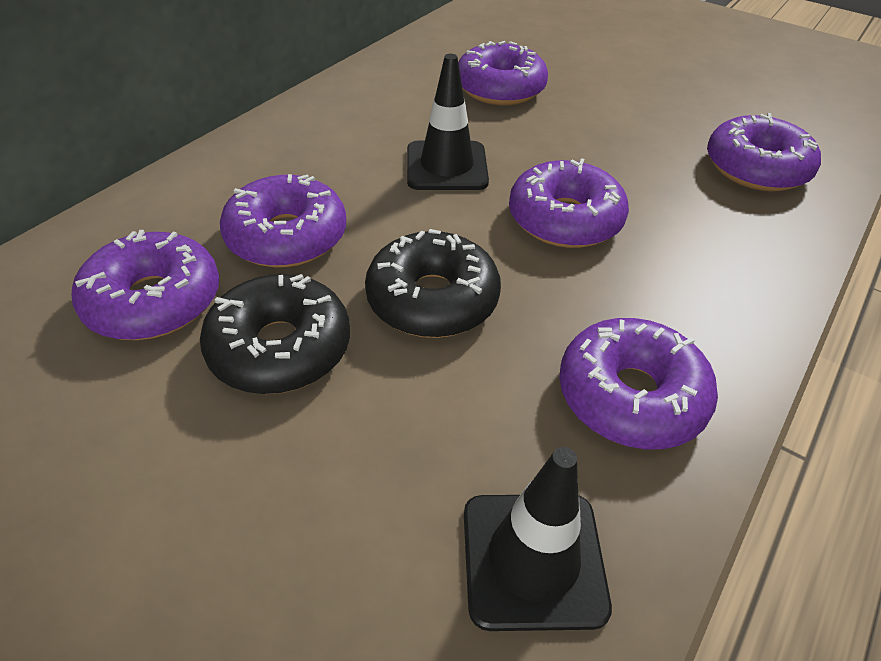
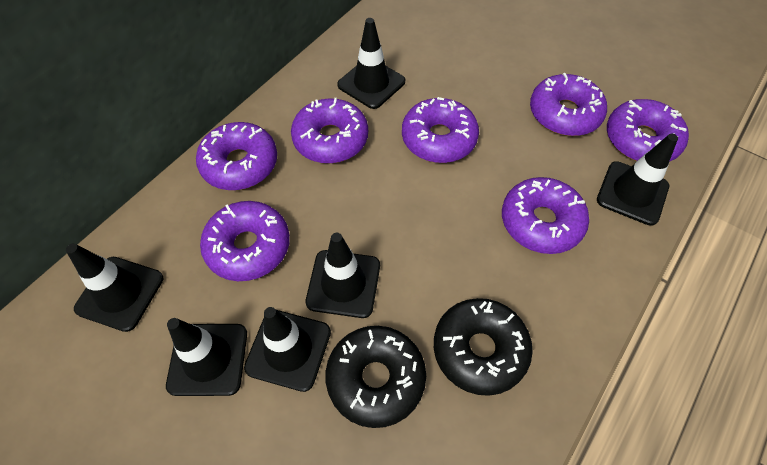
black traffic cone: [407,54,489,190] [464,447,612,631] = 2 -> [66,244,163,332] [166,318,247,396] [244,307,331,392] [306,233,380,318] [337,18,405,109] [597,133,678,226] = 6
purple donut: [72,230,219,340] [220,174,346,267] [458,41,548,105] [509,158,629,248] [559,318,718,449] [707,113,821,191] = 6 -> [196,122,277,190] [200,201,290,281] [291,98,368,163] [402,97,479,163] [502,177,589,254] [530,73,607,136] [607,99,689,162] = 7

